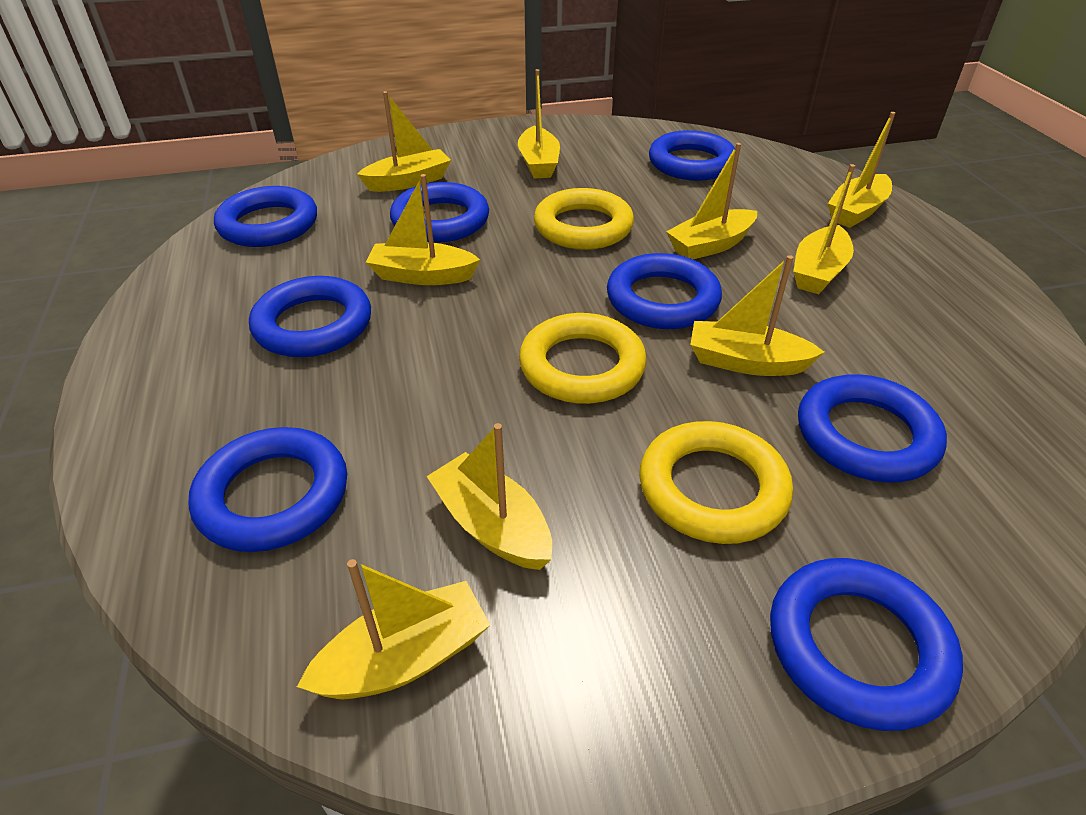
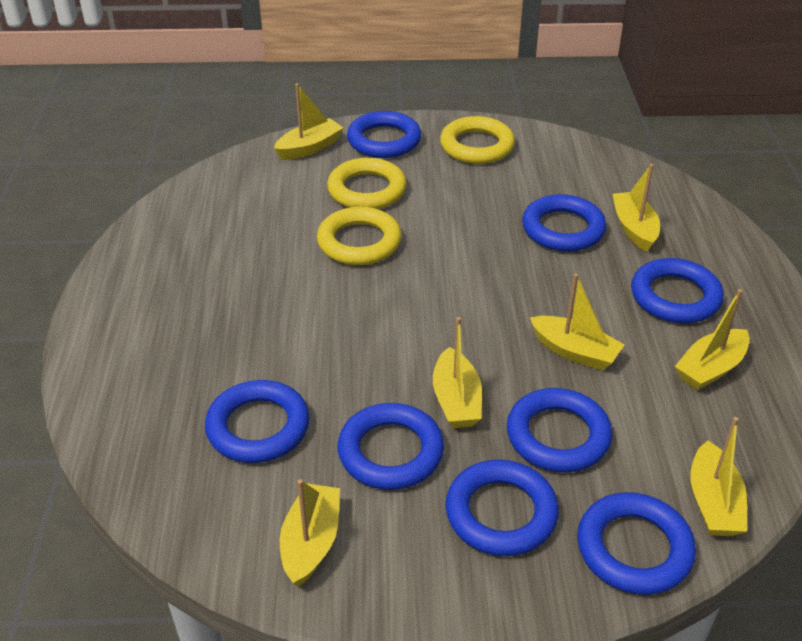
yellow boat: [297,559,490,699] [357,91,451,192] [366,174,480,285] [426,423,552,570] [518,69,560,179] [666,143,757,259] [690,255,824,376] [793,164,855,294] [828,112,895,228] = 9 -> [274,83,343,160] [280,479,340,587] [433,317,482,428] [530,273,625,371] [612,164,660,252] [675,289,750,390] [690,417,747,536] = 7

